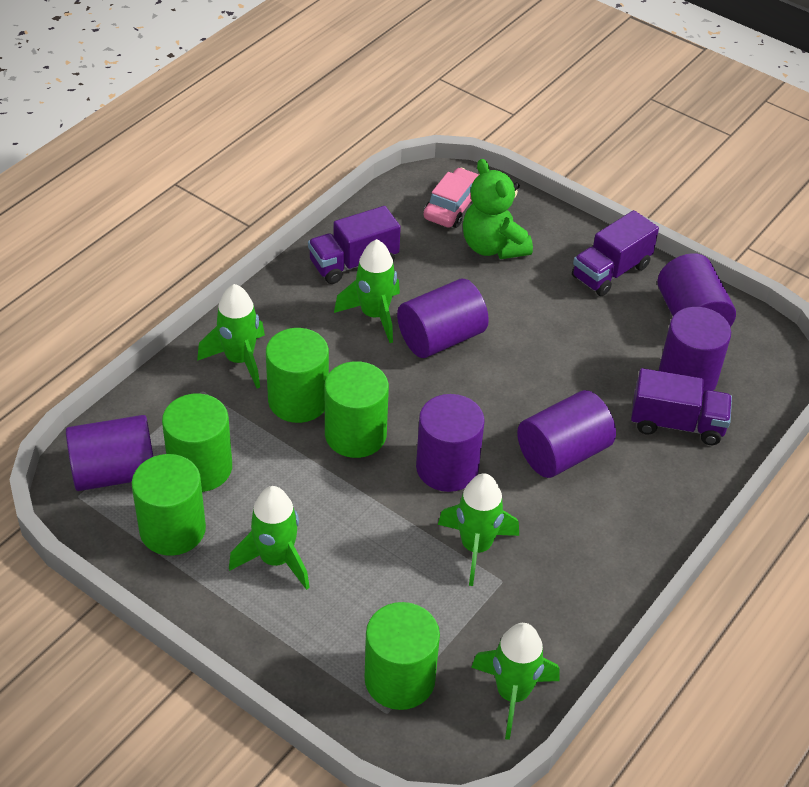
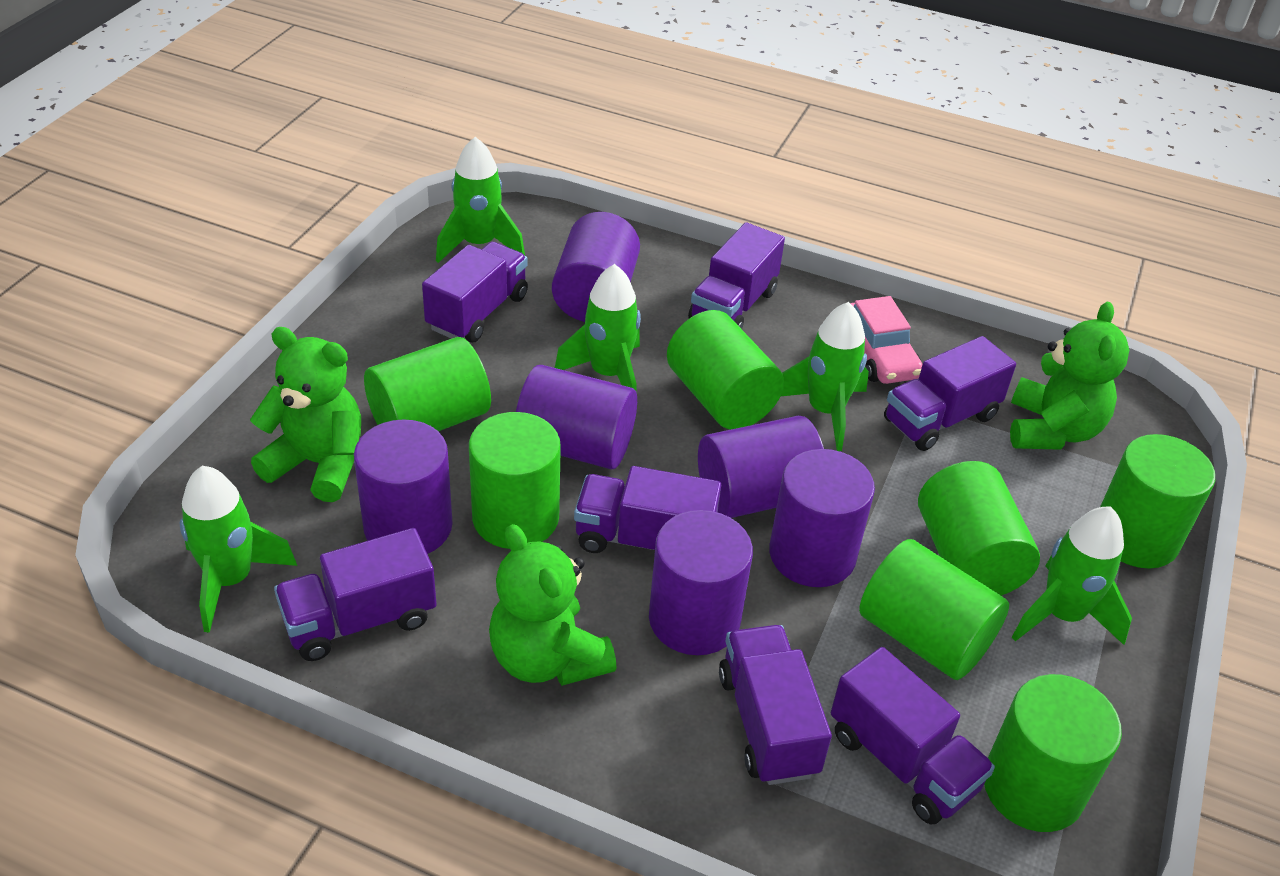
green cylinder: [132,454,206,556] [162,394,232,492] [266,328,329,423] [325,361,389,458] [365,602,440,710] = 5 -> [364,337,491,431] [469,412,561,549] [667,310,784,430] [859,539,1009,680] [918,461,1040,596] [984,674,1122,832] [1100,434,1215,569] = 7
green teddy bear: [463,159,533,259] = 1 -> [250,327,361,502] [489,524,616,686] [1010,302,1129,450] = 3
purple truck: [308,206,401,284] [572,210,659,296] [631,368,732,445] = 3 -> [274,528,437,661] [422,242,528,342] [574,466,721,553] [688,222,785,329] [719,625,832,785] [831,647,995,824] [884,336,1016,451] = 7

